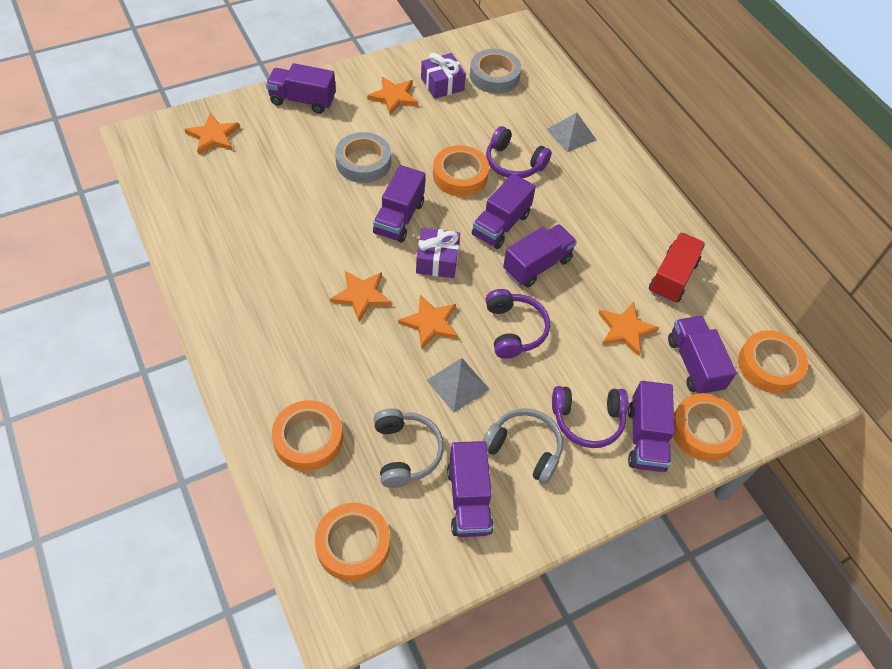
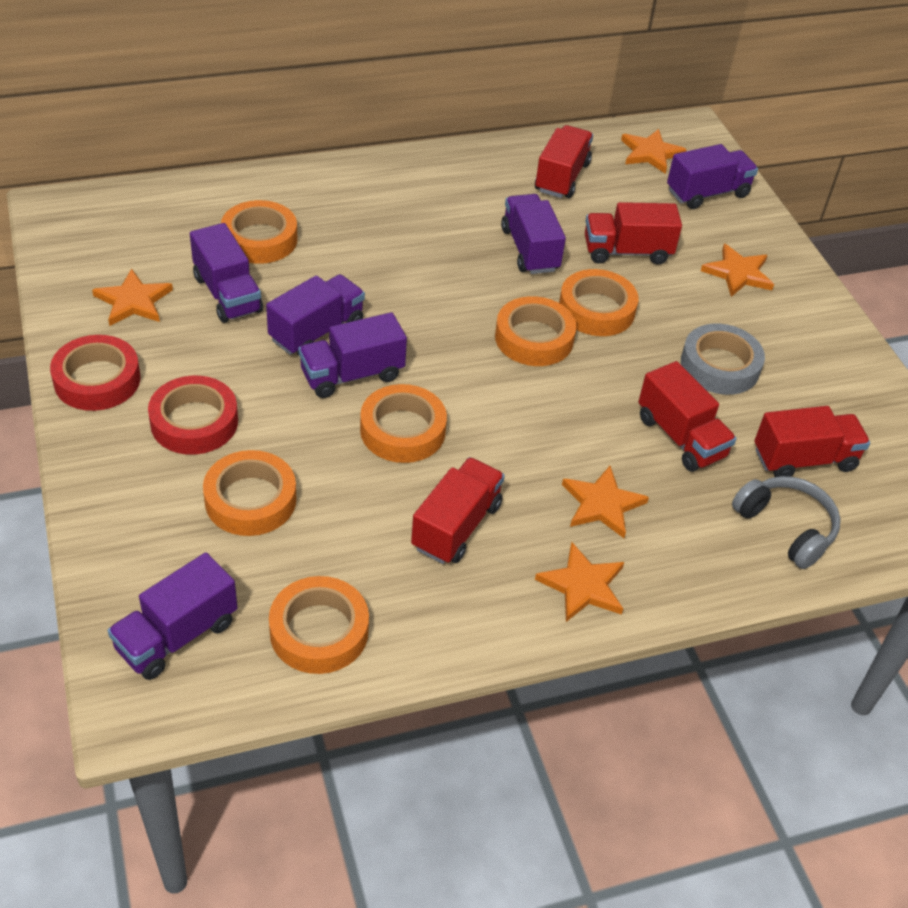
grey headphones: [374,408,444,488] [483,408,563,484] = 2 -> [732,476,841,569] = 1
grey pyramid: [427,358,490,413] [547,112,597,152] = 2 -> none = 0
grey tape: [335,132,391,183] [470,49,521,94] = 2 -> [681,324,765,395] = 1
orange tape: [272,400,343,471] [315,503,390,581] [433,145,489,197] [673,393,743,461] [738,330,808,393] = 5 -> [203,450,296,536] [221,200,297,264] [269,576,369,674] [360,384,447,463] [495,296,576,366] [559,269,638,336] = 6
purple gift: [416,228,460,278] [421,53,466,99] = 2 -> none = 0
purple headphones: [486,126,552,178] [486,289,550,359] [552,386,628,448] = 3 -> none = 0
purple truck: [266,63,336,114] [373,165,425,243] [447,441,493,537] [472,174,536,249] [503,224,577,287] [628,381,675,472] [668,316,737,394] = 7 -> [108,553,238,680] [190,223,263,323] [266,274,365,355] [298,312,407,398] [501,194,566,274] [667,144,758,209] = 6
red tape: none = 0 -> [50,335,141,411] [148,376,238,455] = 2
red truck: [649,232,705,303] = 1 -> [411,457,505,564] [535,125,593,198] [585,202,682,265] [638,361,736,472] [754,406,870,477] = 5

